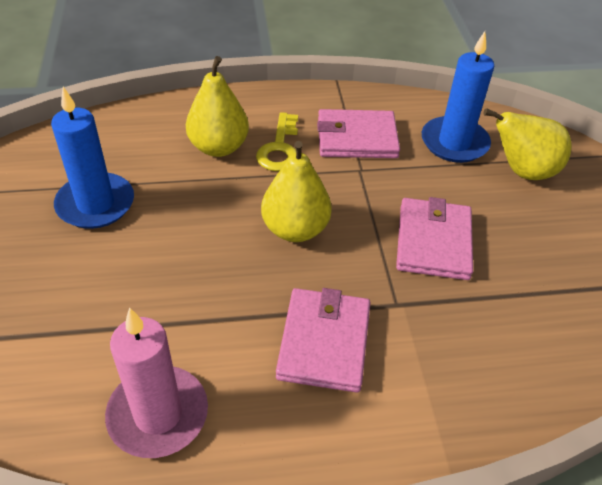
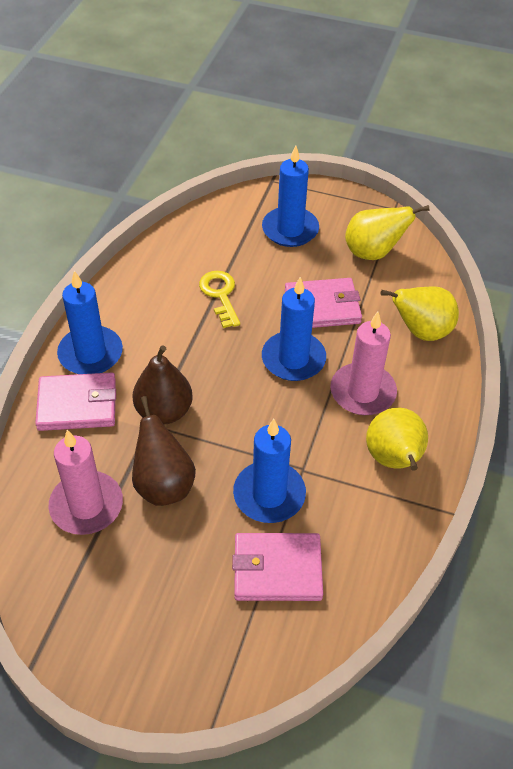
blue candle: [51,87,134,229] [422,31,494,163] = 2 -> [57,271,123,374] [233,419,306,523] [262,145,319,247] [262,277,326,381] = 4
brown pear: none = 0 -> [132,396,196,506] [133,345,193,425] = 2
pink candle: [105,307,208,458] = 1 -> [48,430,123,535] [330,311,397,415] = 2

